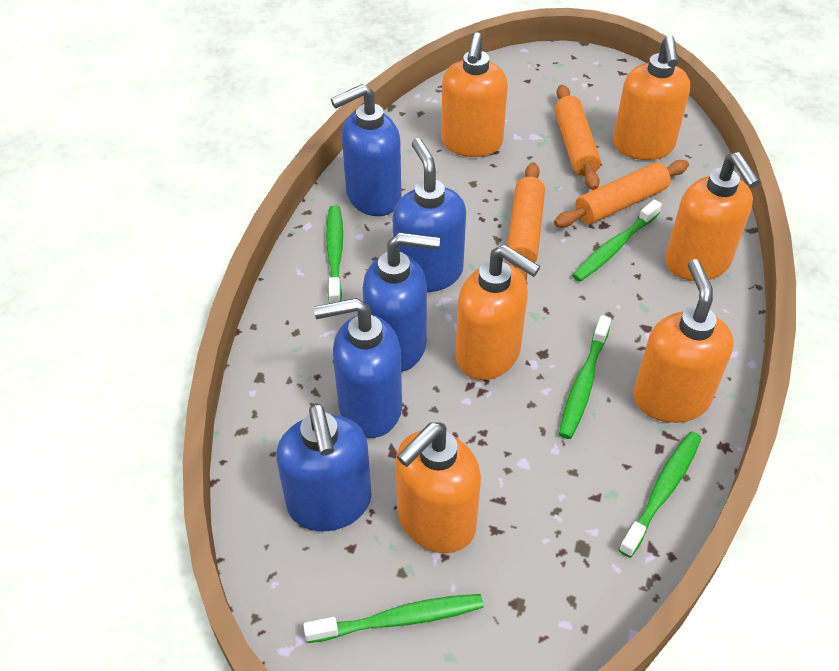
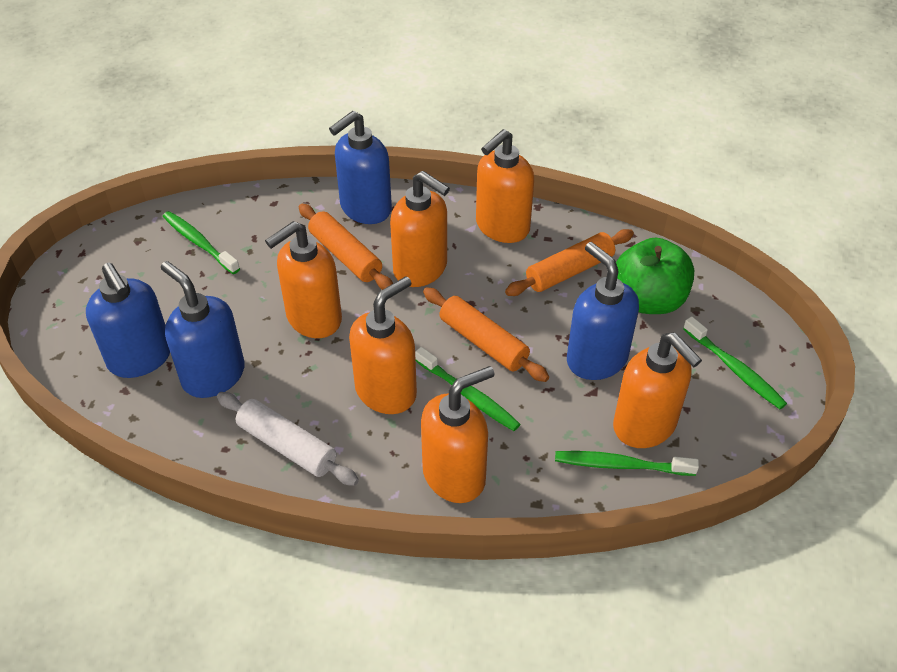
blue soap dispenser: [276,403,372,531] [314,298,402,438] [331,84,401,216] [362,232,440,372] [392,138,466,292] = 5 -> [86,263,170,378] [161,261,245,398] [329,111,392,224] [567,242,639,380] = 4
green apple: none = 0 -> [616,238,694,314] = 1
green toothbrush: [304,594,484,643] [326,205,343,303] [559,315,611,439] [572,199,662,282] [619,431,702,558] = 5 -> [163,211,240,274] [415,347,520,431] [555,451,699,476] [683,316,787,409] = 4
white rolling pin: none = 0 -> [217,392,359,486] = 1

